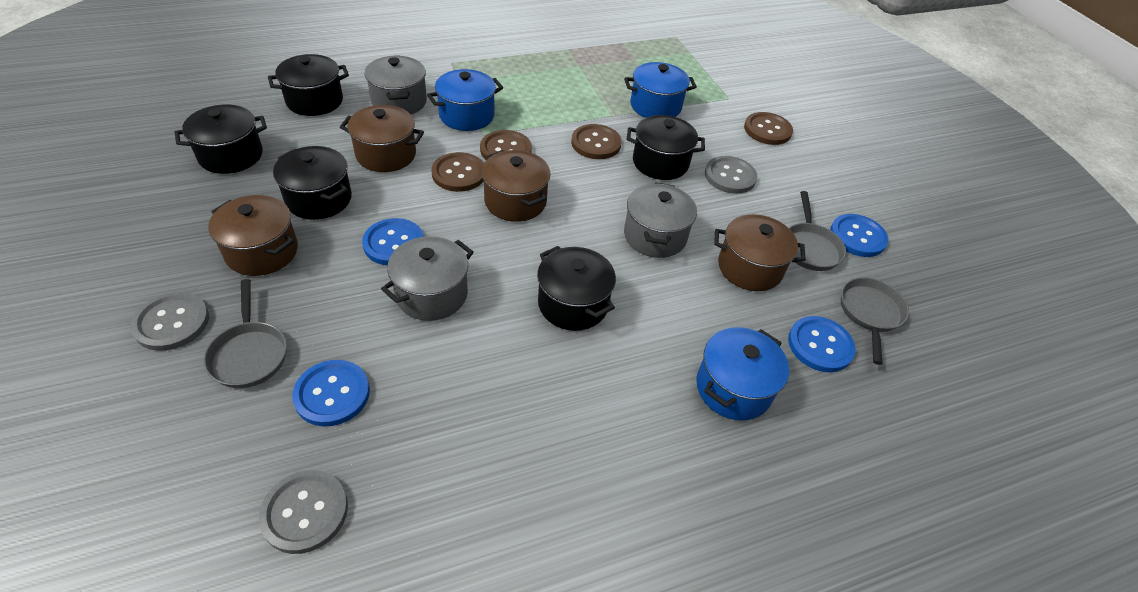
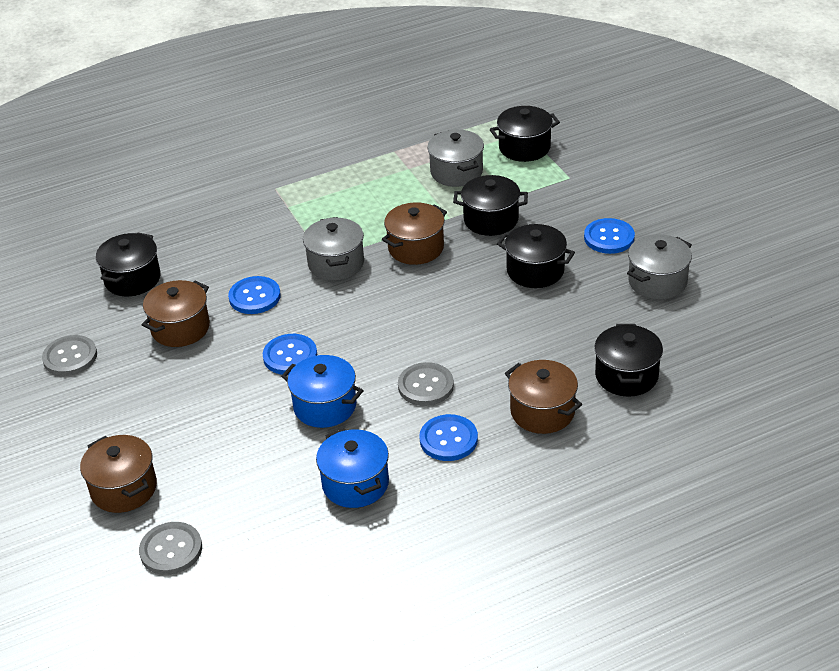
blue pot: [427,69,503,131] [624,62,697,118] [696,327,789,421] = 3 -> [281,355,364,428] [316,428,389,508] = 2
brown button: [431,152,484,192] [480,130,532,160] [571,124,622,159] [744,112,793,145] = 4 -> none = 0
grey pan: [203,279,287,388] [789,191,846,271] [841,277,909,365] = 3 -> none = 0

